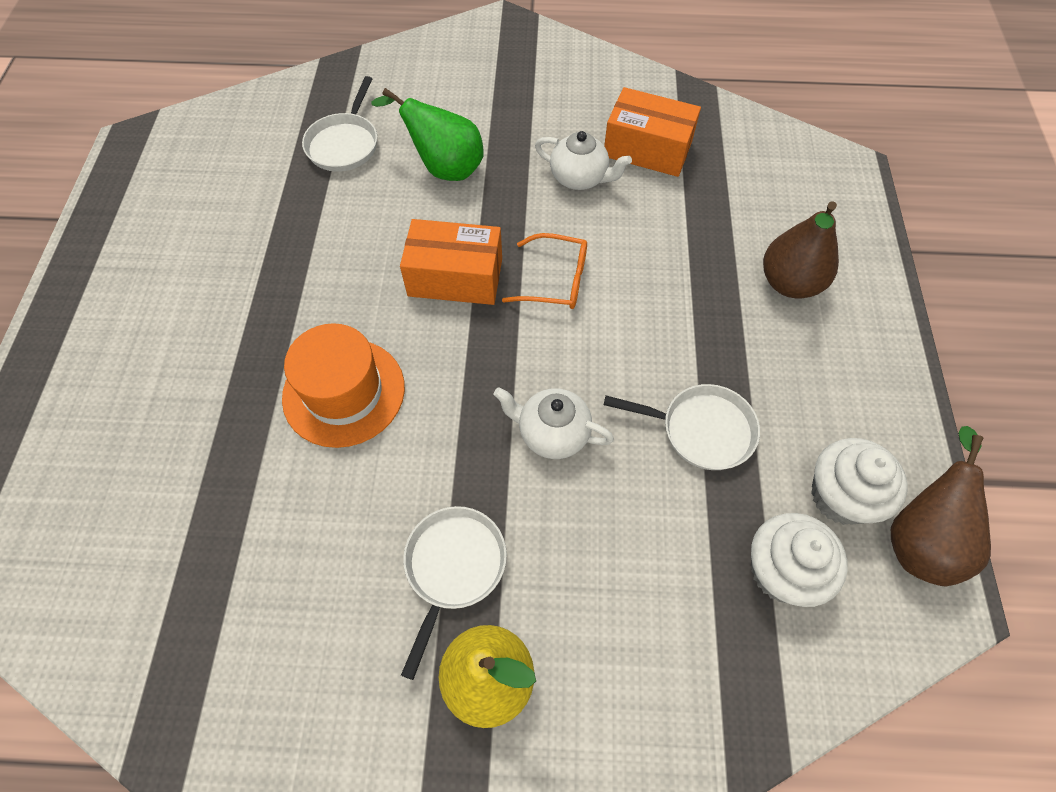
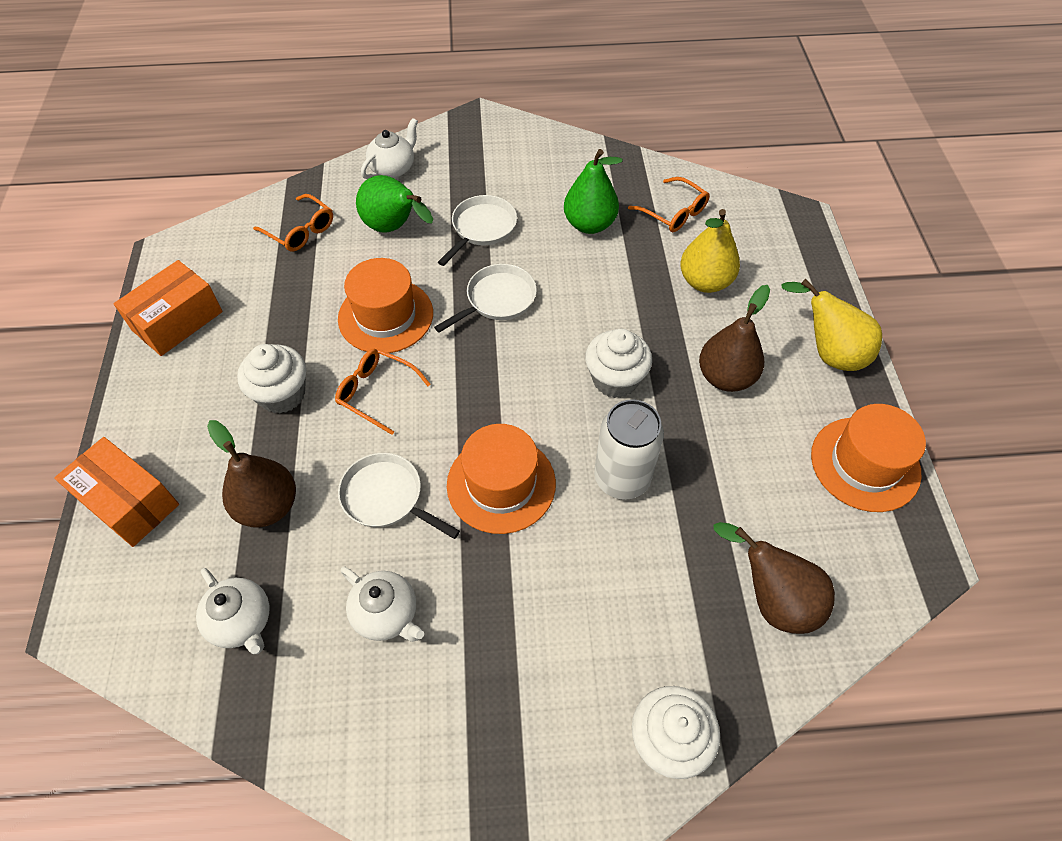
brown pear: [763,201,839,299] [891,426,991,586] = 2 -> [207,420,296,528] [699,285,770,392] [714,522,835,634] = 3
green pear: [371,88,483,181] = 1 -> [356,175,433,233] [564,149,622,234] = 2
orange glasses: [502,233,587,309] = 1 -> [253,194,333,252] [335,349,430,435] [628,177,710,232] = 3
orange hat: [282,323,405,448] = 1 -> [338,258,433,353] [447,424,556,534] [811,404,926,512] = 3
white can: none = 0 -> [594,399,664,500] = 1
white cupcake: [751,513,848,607] [811,438,908,525] = 2 -> [237,344,306,413] [585,329,652,398] [632,686,720,779] = 3
white teapot: [494,387,614,459] [535,131,632,190] = 2 -> [196,568,270,654] [341,566,424,642] [361,118,418,179] = 3
yellow pear: [439,625,536,728] = 1 -> [680,209,740,293] [781,279,882,371] = 2

